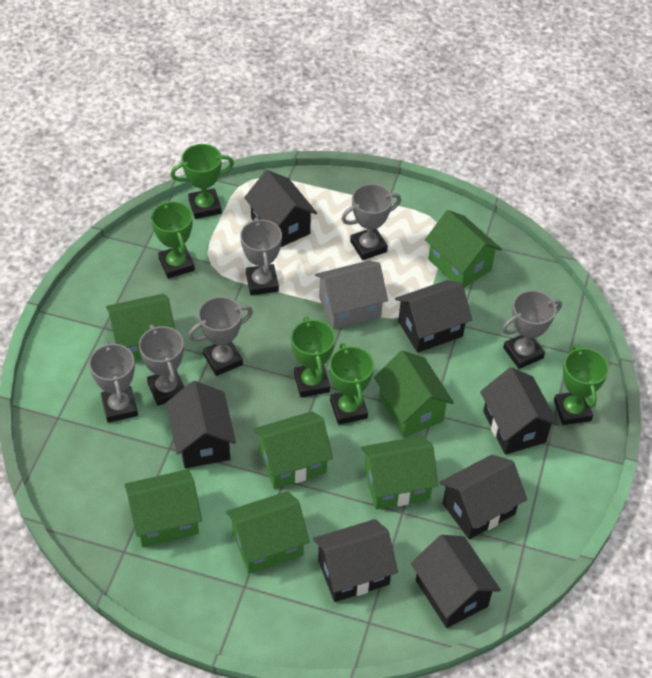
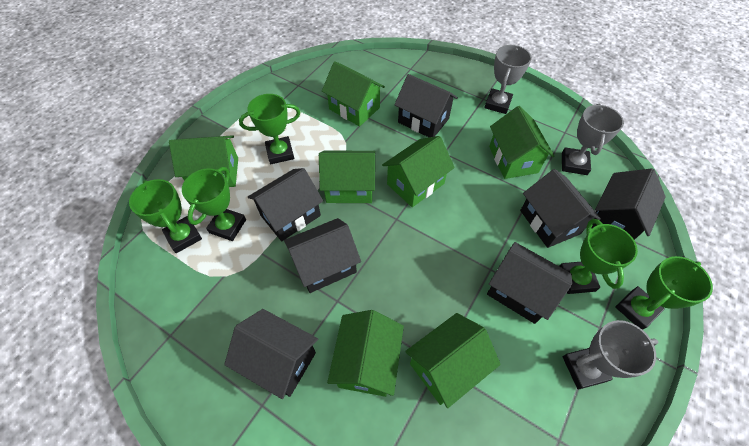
grey house: [315,260,388,330] = 1 -> none = 0
grey trophy: [89,341,138,423] [139,325,185,406] [188,297,253,376] [240,217,282,295] [341,184,401,260] [502,290,562,369] = 6 -> [484,45,532,114] [562,104,624,175] [563,320,659,390] = 3

